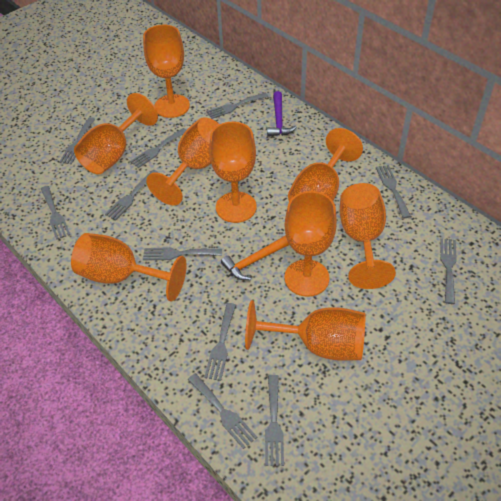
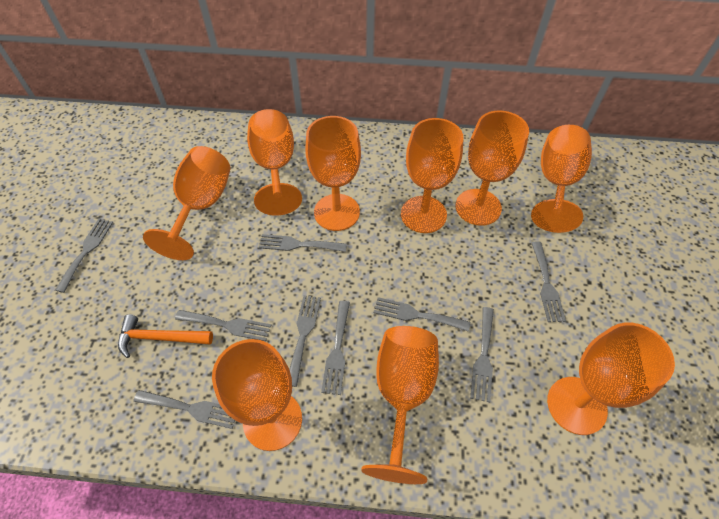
grey fork: [41,186,70,240] [59,117,95,165] [105,170,159,220] [130,128,186,168] [143,247,222,260] [188,373,257,449] [204,303,236,381] [207,93,268,119] [265,375,284,466] [376,165,411,218] [440,238,457,304] = 11 -> [55,219,113,293] [134,390,235,429] [175,310,271,341] [259,234,347,252] [289,295,321,387] [321,301,350,395] [374,297,470,332] [470,307,494,402] [532,241,566,322] = 9
purple hammer: [267,91,297,137] = 1 -> none = 0

